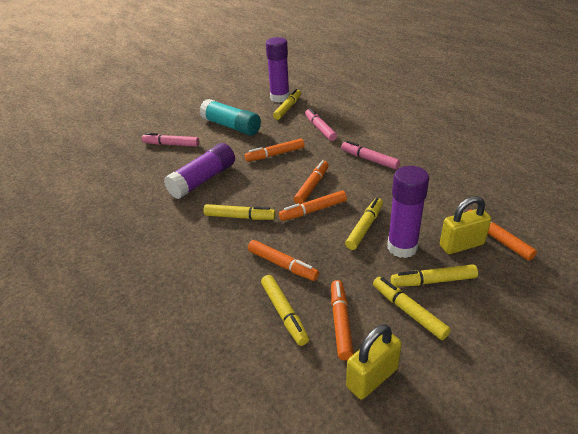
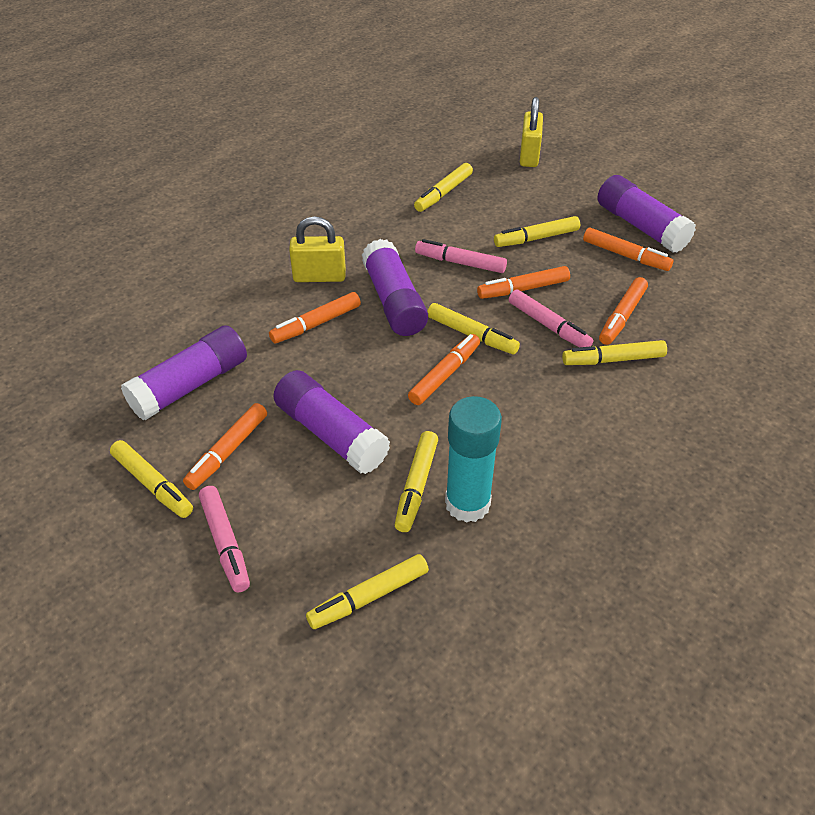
purple glue stick: [164,143,235,199] [266,37,290,103] [387,166,429,258] = 3 -> [121,325,247,420] [273,370,390,474] [362,239,428,336] [597,175,696,253] = 4
yellow marker: [203,204,276,220] [261,275,309,346] [273,89,301,120] [345,198,383,250] [373,277,451,340] [391,264,478,287] = 6 -> [110,440,193,518] [306,554,429,629] [395,431,438,532] [414,163,473,212] [427,303,520,354] [494,216,580,247] [562,340,667,365] = 7

